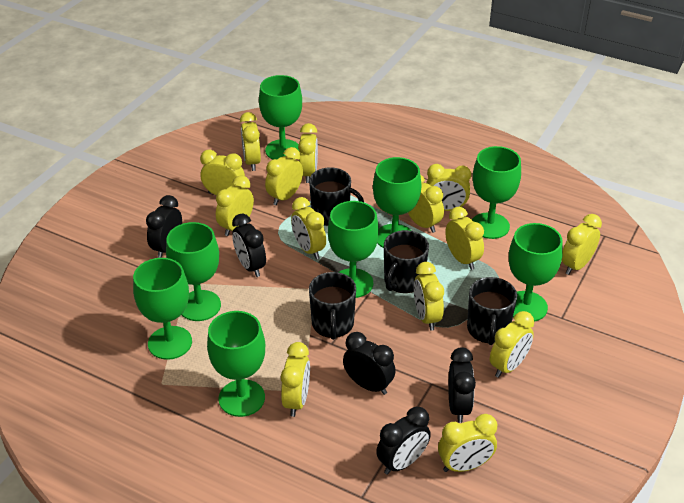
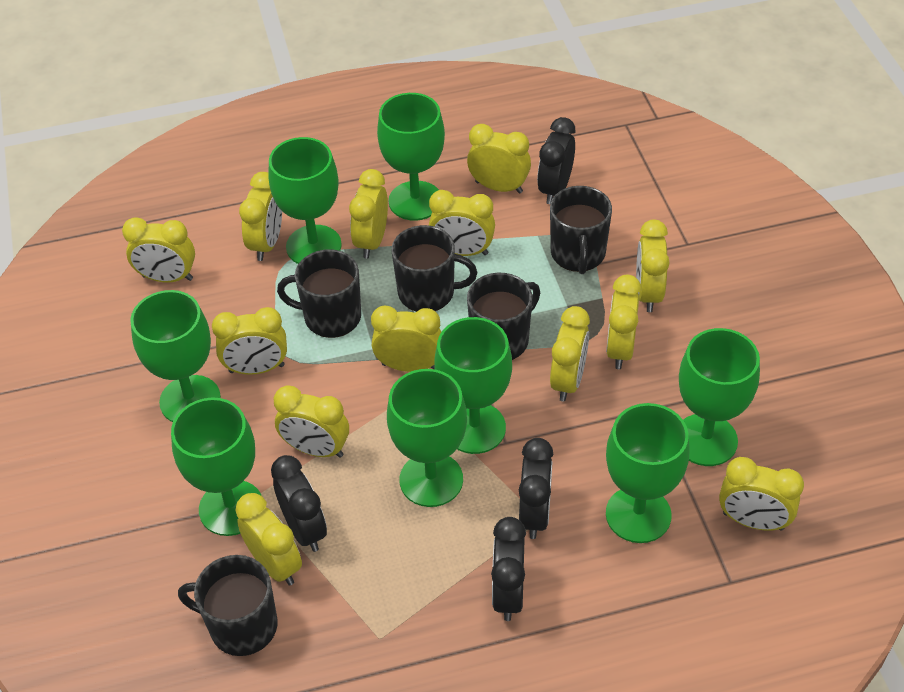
black clock: [146,195,182,258] [232,213,266,277] [343,332,396,395] [376,407,431,475] [449,347,476,423] = 5 -> [271,455,327,552] [491,517,526,621] [519,438,554,539] [537,117,575,204] = 4
black mug: [309,167,364,226] [309,272,356,340] [384,230,429,293] [467,277,517,345] = 4 -> [178,555,278,656] [277,249,361,338] [392,225,477,312] [467,273,540,360] [550,186,612,274] = 5
yellow clock: [200,150,245,196] [216,175,254,236] [240,112,261,171] [265,147,303,205] [281,342,310,417] [291,197,326,259] [298,123,318,183] [408,174,444,233] [414,262,444,331] [426,164,471,211] [438,414,497,472] [445,207,484,270] [490,311,534,378] [562,214,602,275] = 14 -> [122,217,195,282] [212,307,287,375] [236,493,302,586] [239,172,282,261] [274,385,349,458] [349,169,388,259] [371,306,441,372] [429,190,495,256] [467,124,531,194] [550,306,590,401] [606,275,641,369] [636,220,670,312] [719,457,804,531] = 13

